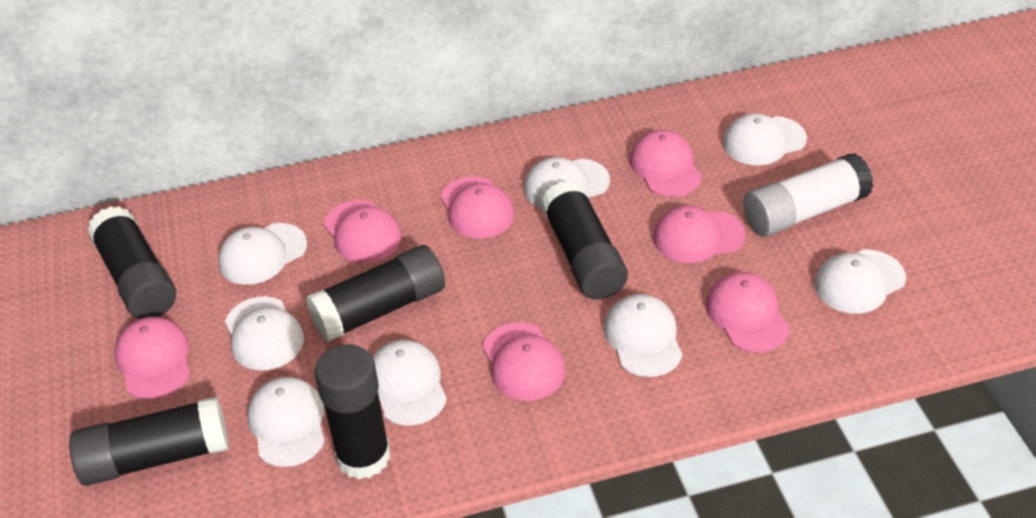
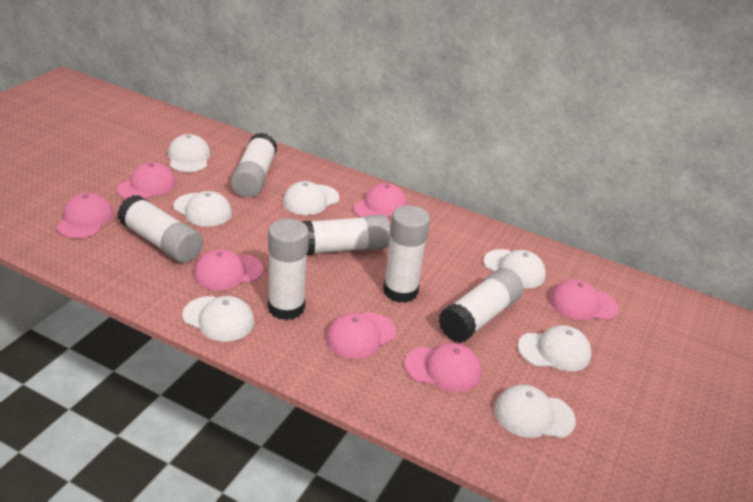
black glue stick: [69,396,229,486] [87,206,176,319] [306,245,445,342] [314,344,391,480] [541,180,628,299] = 5 -> none = 0
white cap: [218,223,307,285] [225,296,304,371] [247,377,325,467] [372,340,447,426] [524,157,610,209] [604,294,683,377] [723,113,807,165] [814,250,906,314] = 8 -> [168,134,211,172] [173,191,232,227] [183,296,254,342] [283,181,339,215] [483,249,546,288] [494,385,576,438] [518,325,592,371] = 7
white glue stick: [743,153,874,237] = 1 -> [117,195,203,263] [231,133,277,197] [268,218,309,320] [301,215,391,255] [383,205,430,303] [438,268,523,343] = 6

